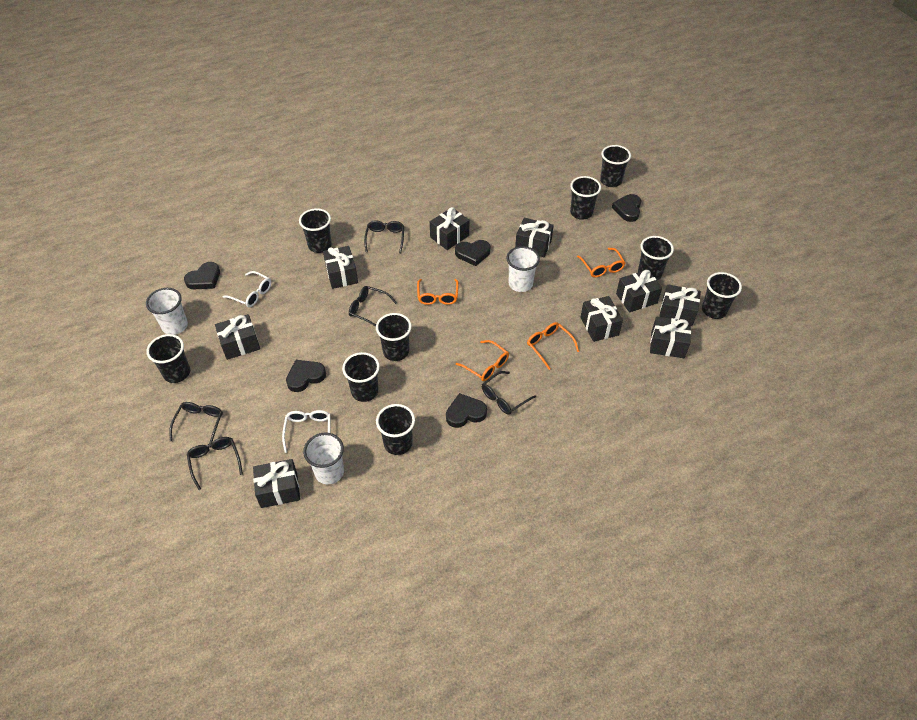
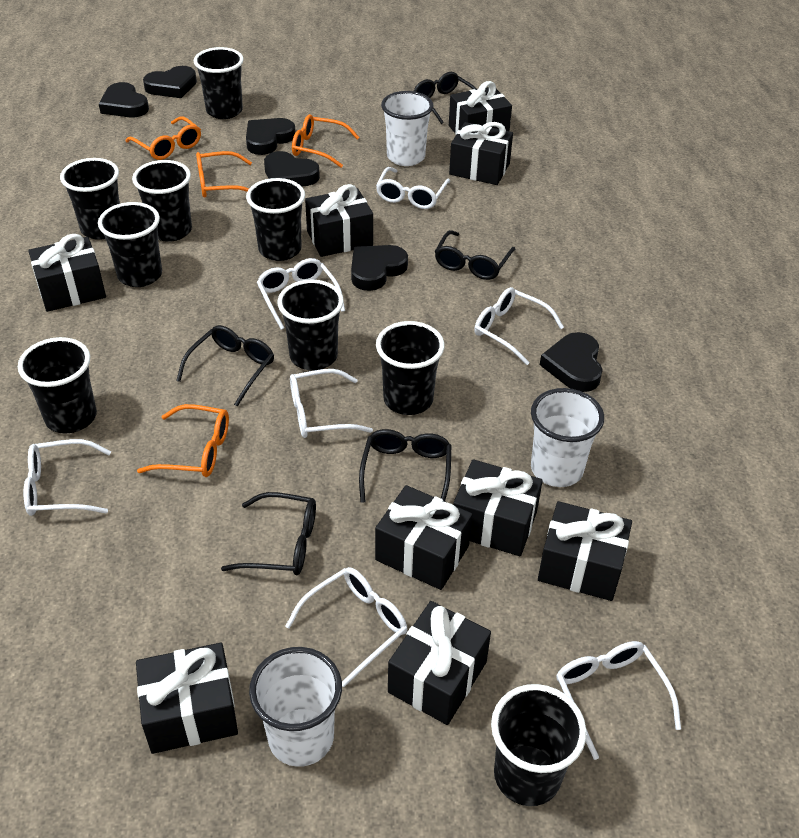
black heart: [184,262,220,289] [286,360,326,392] [446,393,487,428] [455,240,490,266] [612,194,641,222] = 5 -> [99,82,149,117] [143,66,197,98] [246,118,296,155] [264,151,320,187] [351,245,408,291] [540,332,603,392] = 6
white glasses: [222,271,271,307] [282,410,331,453] = 2 -> [23,439,111,516] [257,258,345,330] [285,567,407,687] [290,369,373,438] [376,167,450,209] [474,287,564,365] [556,641,681,760] = 7

